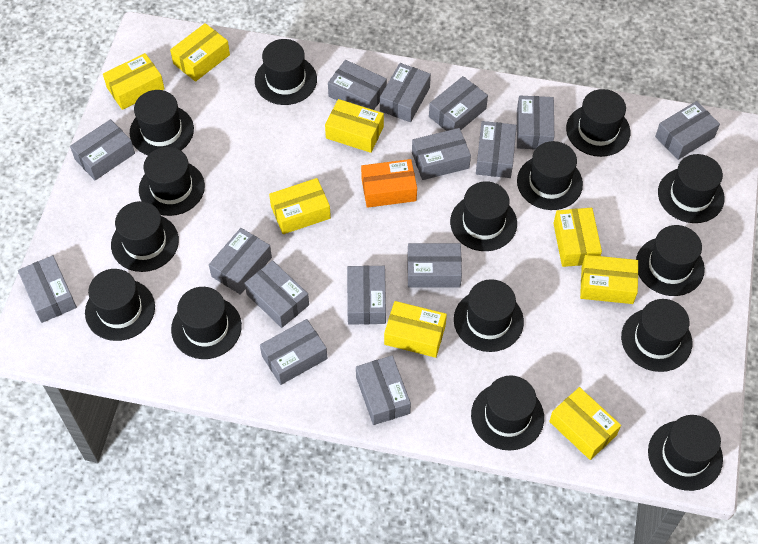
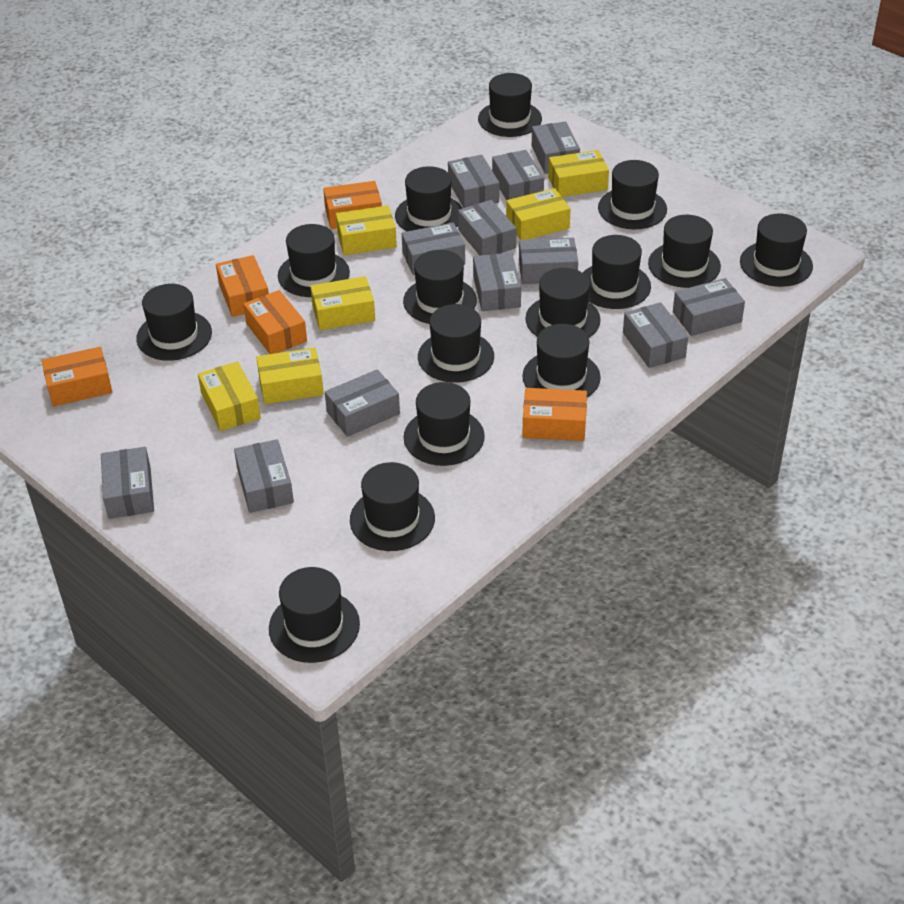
grey box: [18,255,77,323] [70,119,135,180] [209,228,272,295] [245,260,309,328] [260,319,327,385] [328,60,387,110] [347,265,386,325] [356,355,411,425] [380,63,431,122] [407,243,462,287] [412,128,471,180] [429,76,488,131] [476,121,517,178] [517,96,554,150] [655,101,720,160] = 15 -> [101,447,154,519] [234,439,294,513] [325,369,400,437] [402,222,465,275] [448,155,499,208] [458,200,517,256] [473,253,521,311] [492,150,544,200] [519,238,578,284] [532,121,580,174] [623,302,688,368] [673,278,745,336] = 12
orange box: [361,159,417,208] = 1 -> [41,347,112,407] [216,255,269,317] [243,290,307,354] [323,181,382,229] [522,388,587,441] = 5
yellow box: [103,53,165,110] [170,23,230,82] [269,178,331,234] [325,99,384,153] [384,301,447,358] [549,387,621,460] [553,208,602,267] [580,255,638,304] = 8 -> [198,361,261,431] [256,347,324,404] [310,276,375,330] [336,205,397,255] [506,188,571,240] [548,150,609,197] = 6

